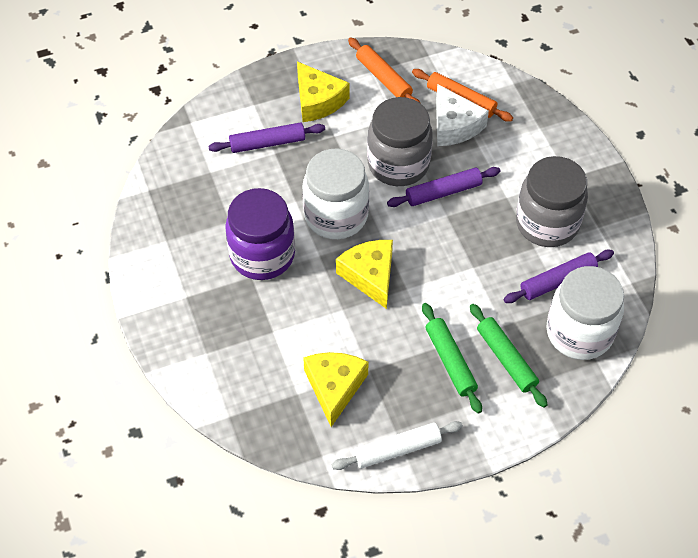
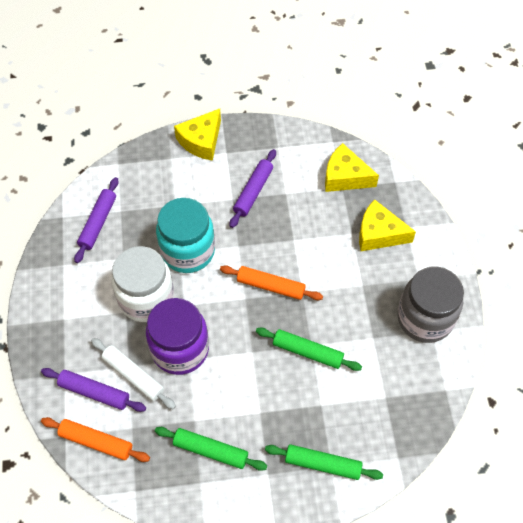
green rolling pin: [422,303,482,414] [470,304,547,408] = 2 -> [155,427,267,471] [256,328,362,371] [265,444,383,480] = 3
grey jar: [367,97,433,186] [516,156,588,247] = 2 -> [397,266,464,343] = 1
turquoise jar: none = 0 -> [156,198,215,273] = 1
white cheese: [436,84,489,146] = 1 -> none = 0
white jar: [302,148,369,239] [546,266,624,360] = 2 -> [112,246,175,322] = 1

